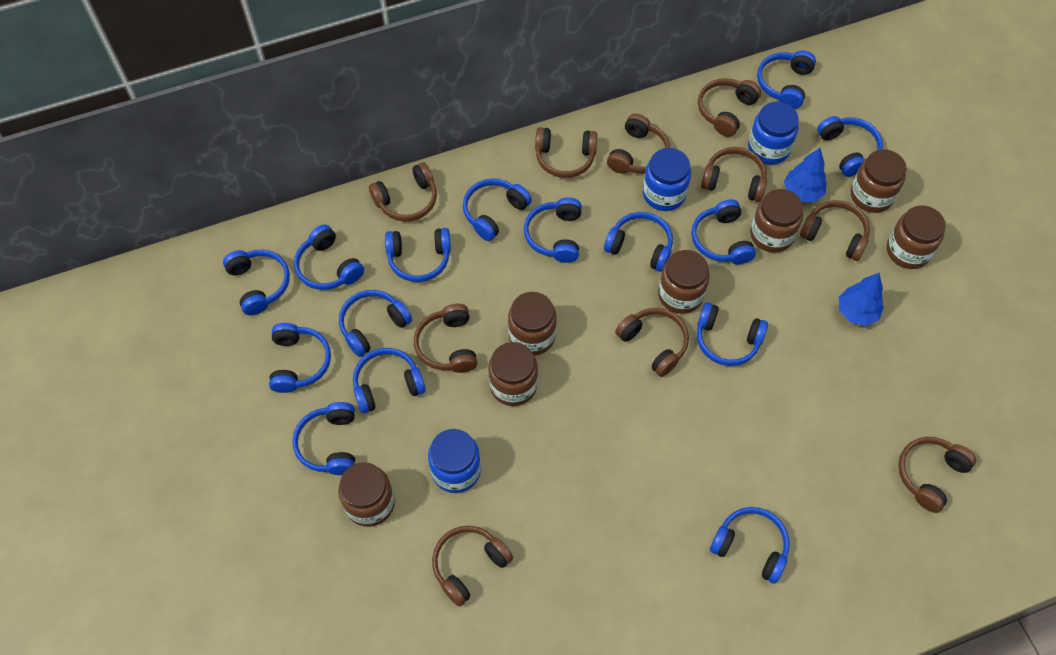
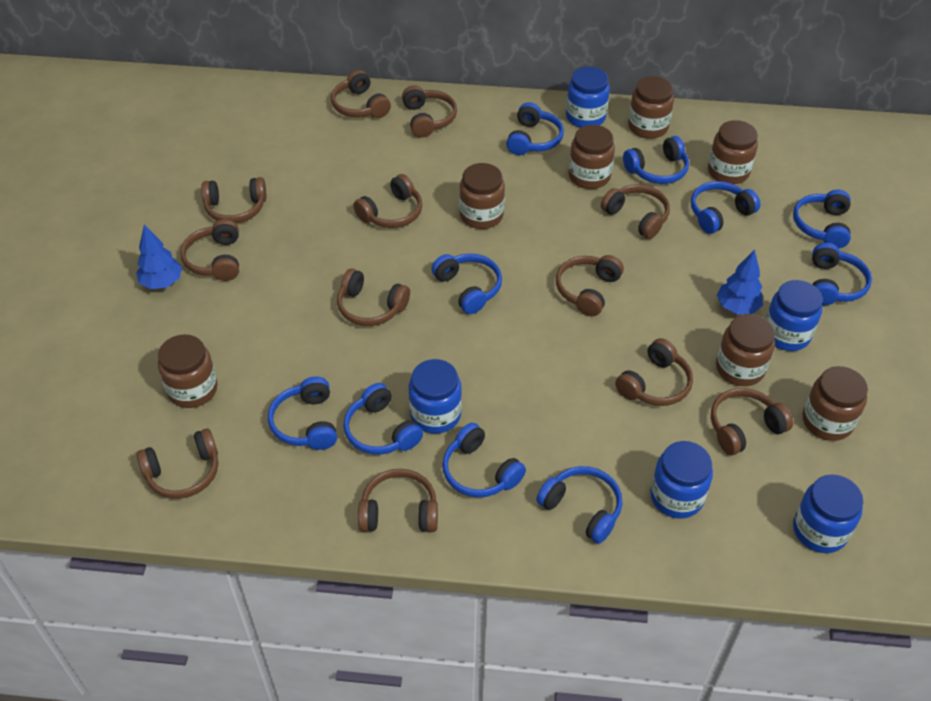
blue headphones: [223,250,290,315] [269,323,331,393] [292,402,355,475] [294,225,364,290] [339,290,412,357] [353,348,426,413] [385,228,451,282] [463,178,532,241] [524,197,582,263] [604,212,673,272] [691,199,756,264] [697,302,768,366] [710,507,789,584] [757,51,816,109] [817,116,883,177] = 15 -> [268,376,337,450] [343,383,423,455] [432,254,502,314] [442,423,526,498] [506,102,564,155] [536,466,622,544] [623,136,689,184] [691,181,760,234] [793,190,851,248] [812,243,872,305] = 10
blue jar: [428,429,481,493] [643,148,691,211] [748,102,799,165] = 3 -> [409,359,462,434] [566,67,610,128] [650,441,713,519] [766,280,823,351] [793,474,863,553] = 5
brown headphones: [369,162,437,221] [414,304,477,373] [432,526,513,607] [535,127,598,178] [607,114,670,174] [615,308,689,377] [698,78,761,137] [701,147,767,202] [800,200,870,261] [898,437,976,513] = 10 -> [136,428,218,499] [180,219,239,281] [201,177,266,223] [331,70,391,118] [337,268,410,326] [353,174,422,228] [358,469,438,532] [402,85,457,138] [556,255,624,316] [601,184,670,239] [615,338,693,406] [711,388,793,455] = 12

